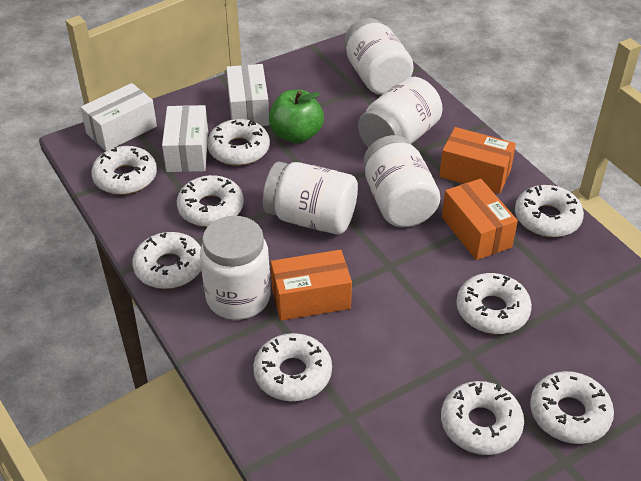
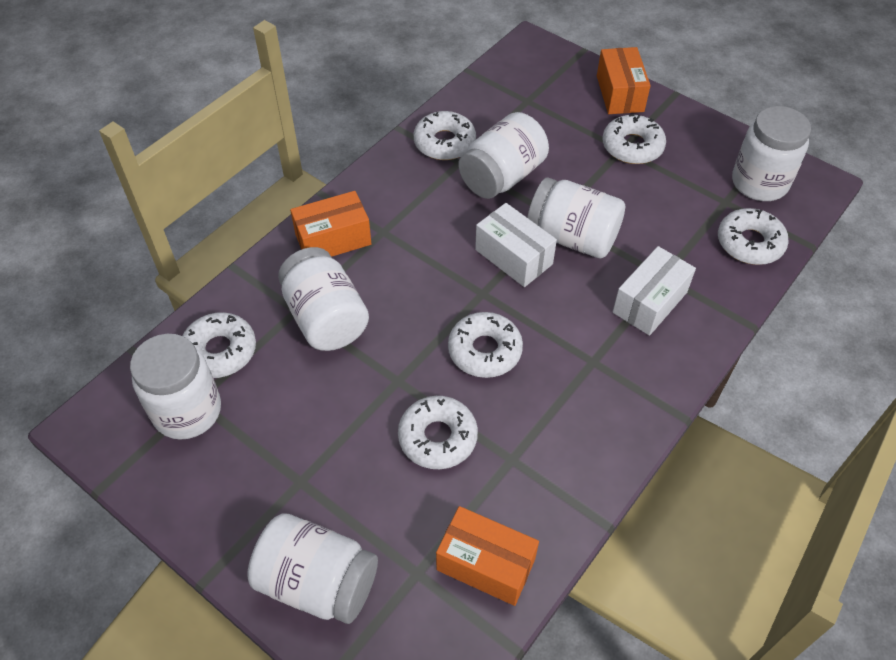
green apple: [269,90,324,144] = 1 -> none = 0
white box: [80,83,157,151] [162,105,208,172] [226,64,269,126] = 3 -> [475,203,557,287] [613,246,696,336] = 2
white donut: [91,146,157,195] [132,232,201,289] [177,175,244,227] [207,119,270,166] [253,333,332,401] [441,381,524,455] [456,273,532,334] [515,185,584,237] [530,371,614,444] = 9 -> [183,312,256,378] [398,396,478,469] [414,111,476,160] [448,312,523,378] [602,114,666,164] [718,208,789,265] = 6
white jar: [200,216,271,320] [263,162,358,234] [344,18,414,95] [358,77,443,148] [364,135,440,227] = 5 -> [130,334,221,440] [247,513,378,624] [278,247,369,351] [458,112,549,199] [527,177,625,258] [732,106,811,201] = 6

